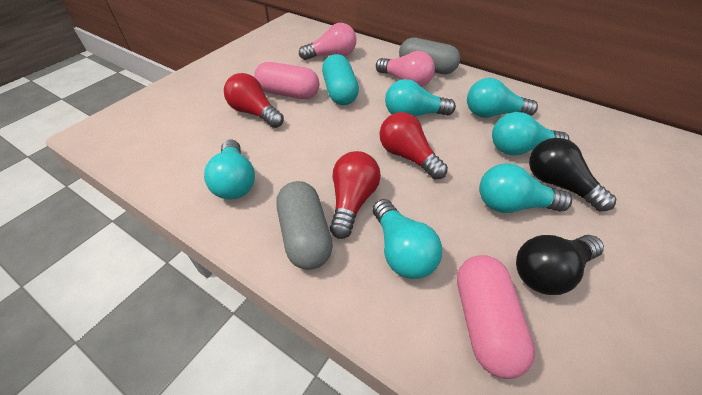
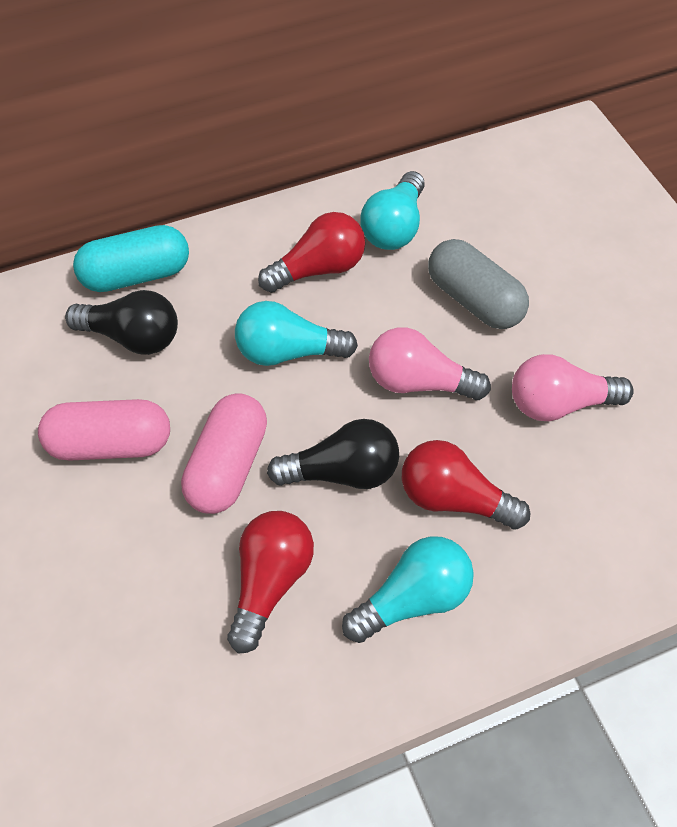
grey capsule: [277,181,333,270] [399,37,460,74] = 2 -> [428,239,529,329] = 1
turquoise light bulb: [204,139,255,200] [373,199,442,279] [385,79,456,117] [467,78,538,118] [479,163,572,213] [492,112,569,155] = 6 -> [235,301,358,366] [342,536,474,643] [360,171,425,250] = 3

